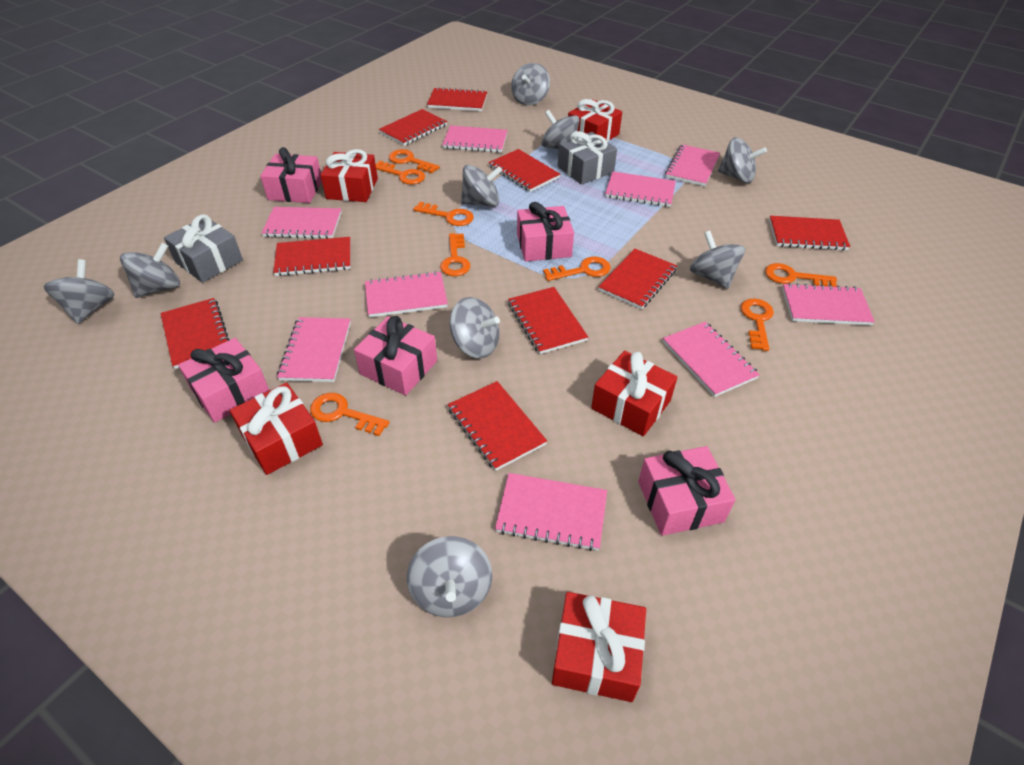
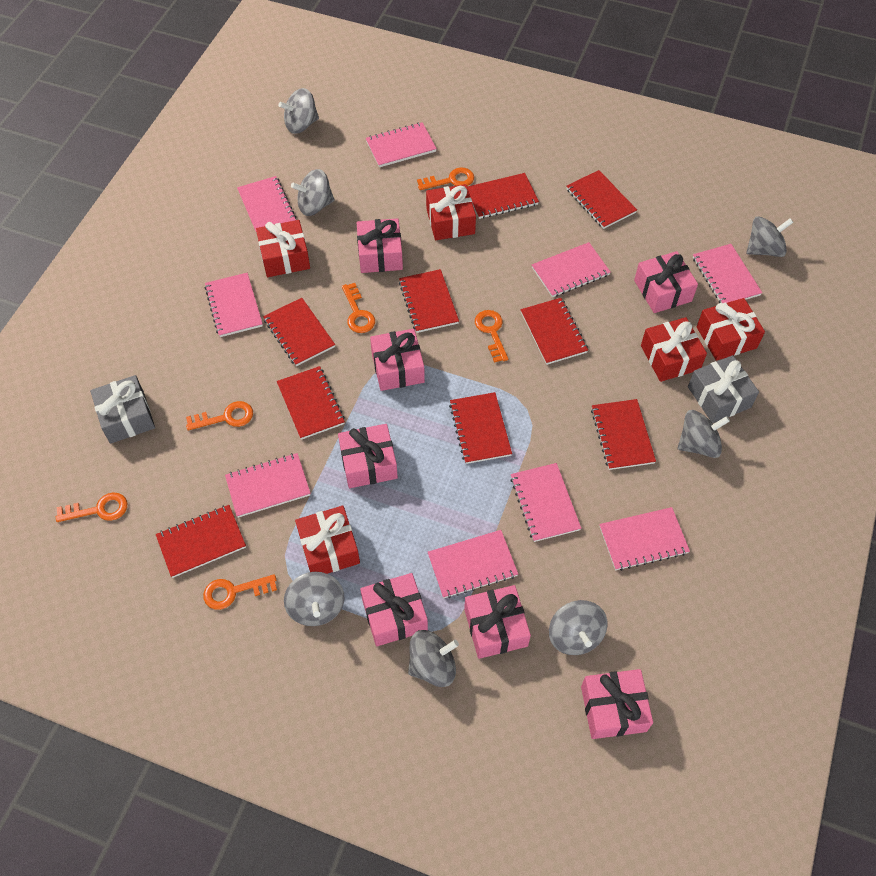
grey spinning top: [43,259,115,324] [120,243,180,298] [407,536,492,617] [450,297,500,359] [461,165,503,207] [511,63,550,105] [541,110,579,149] [690,231,745,289] [718,137,767,183] = 9 -> [279,88,319,134] [284,572,345,626] [291,169,334,216] [408,630,459,687] [549,600,607,655] [678,410,730,458] [746,216,794,257] = 7
orange key: [310,393,390,436] [376,161,425,184] [389,149,440,173] [413,202,474,226] [440,233,471,276] [543,257,611,281] [741,299,774,351] [765,263,837,287] = 8 -> [56,492,127,522] [186,401,253,431] [203,574,277,610] [342,283,375,333] [417,168,474,190] [475,310,508,363] = 6
pink gift: [178,338,270,423] [260,147,322,203] [354,316,437,396] [517,202,574,262] [638,446,735,536] = 5 -> [338,424,398,488] [356,218,403,273] [360,573,428,646] [370,329,425,391] [464,585,531,659] [581,669,653,739] [634,251,698,313] = 7

